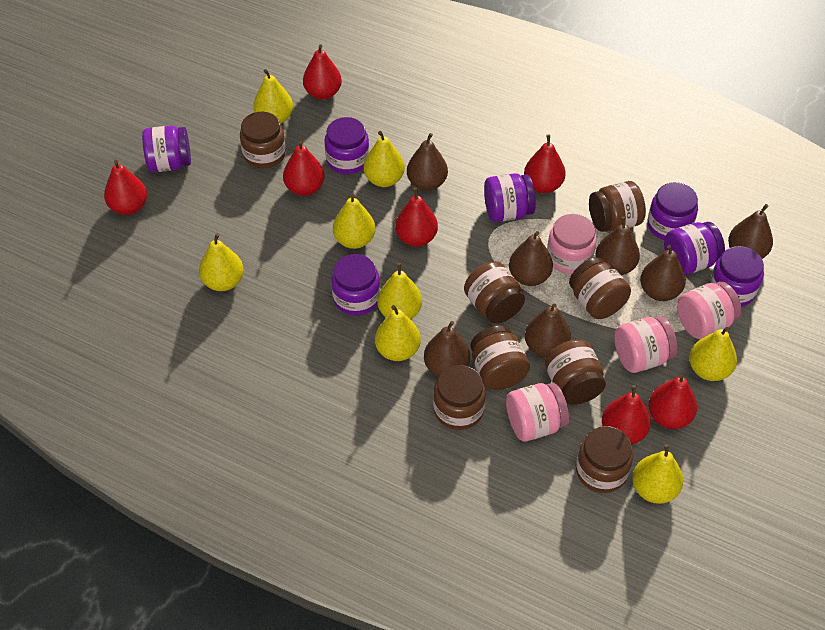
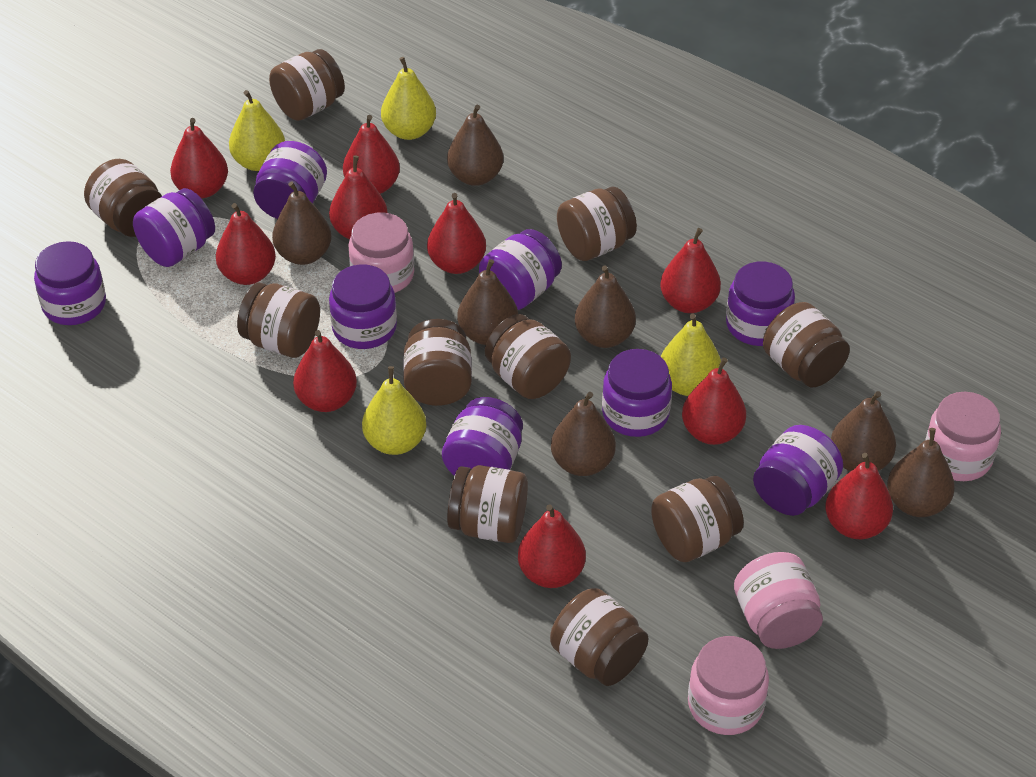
brown jar: [240,112,286,168] [433,365,486,430] [464,261,525,324] [471,325,530,390] [545,340,606,405] [569,257,631,319] [576,426,633,493] [589,181,646,232] = 8 -> [84,159,162,237] [237,283,320,358] [269,49,345,121] [403,319,472,406] [447,465,528,543] [485,314,571,399] [550,588,649,686] [557,187,637,261] [651,476,744,562] [763,302,850,387] = 10
purple jar: [142,125,191,172] [324,117,369,174] [331,254,380,316] [484,173,536,222] [647,182,698,240] [664,222,725,275] [710,246,764,307] = 7 -> [34,241,106,325] [133,188,215,267] [253,141,327,219] [329,264,397,349] [442,397,523,476] [479,229,562,310] [602,349,672,437] [726,261,795,346] [753,425,843,516] = 9
red pear: [104,160,147,215] [283,141,325,196] [303,44,342,100] [395,188,438,247] [524,134,566,193] [602,385,651,444] [648,374,697,429] = 7 -> [170,118,228,198] [216,203,276,285] [293,330,357,412] [329,156,388,239] [343,115,400,194] [427,193,486,274] [518,504,586,588] [660,228,721,313] [682,358,746,445] [825,453,893,539] = 10
yellow pear: [199,233,244,291] [253,69,293,124] [333,194,376,249] [364,131,405,187] [375,305,421,361] [377,263,422,319] [632,444,683,504] [689,327,737,381] = 8 -> [229,90,285,171] [362,366,427,455] [381,57,436,140] [660,314,721,396] = 4

